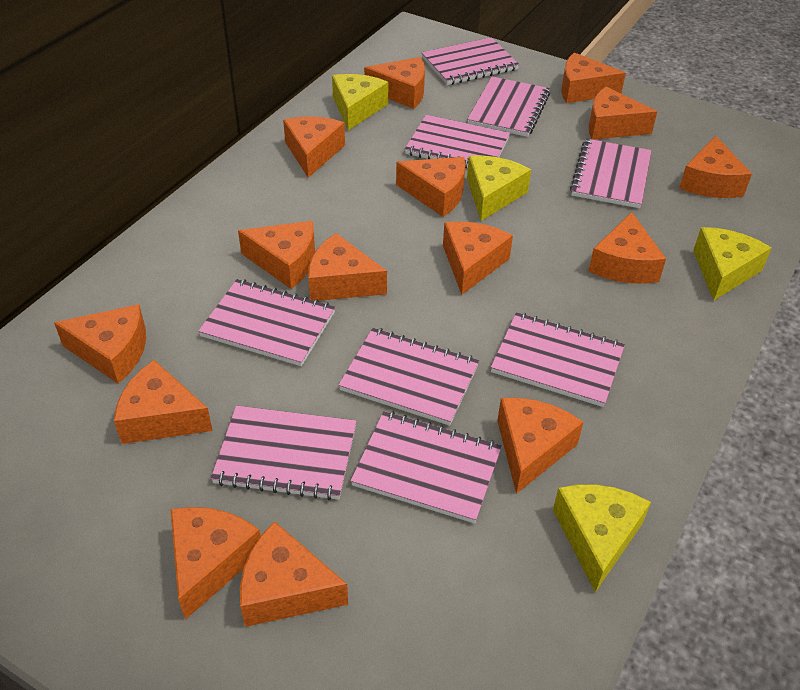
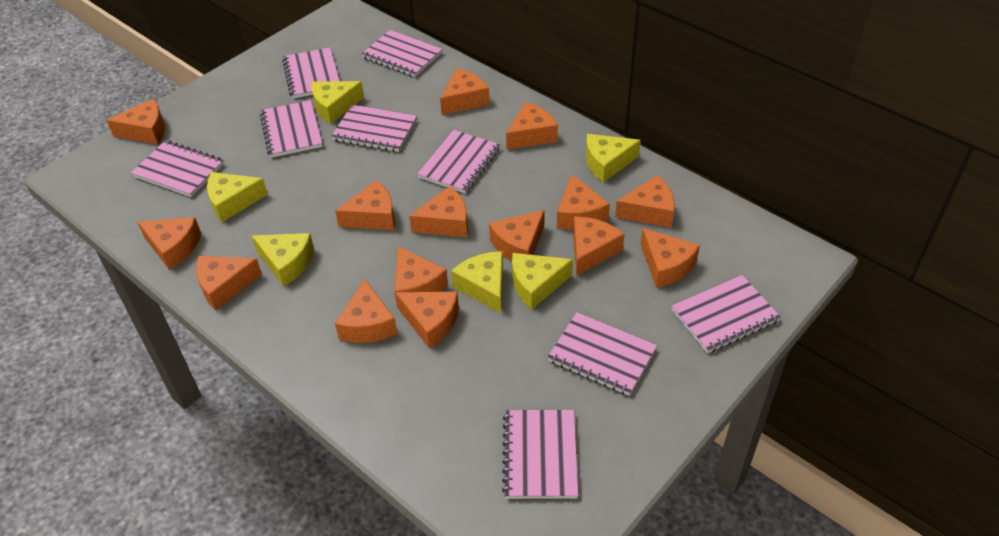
yellow cheese: [332,74,388,130] [467,155,531,221] [553,484,651,592] [693,227,771,301] = 4 -> [207,172,268,222] [252,233,314,287] [311,81,364,124] [451,251,503,313] [512,253,573,310] [586,134,641,183] = 6

